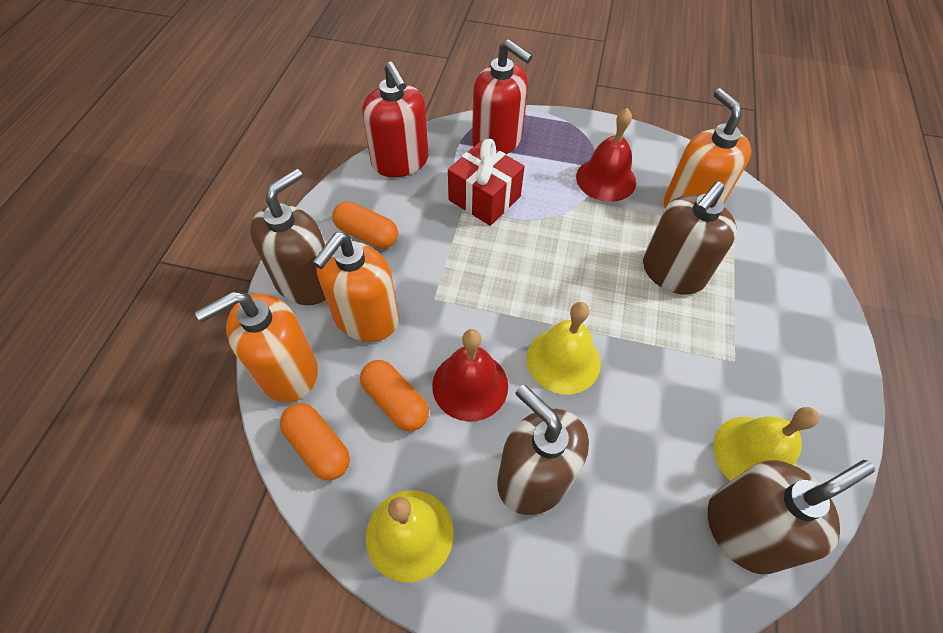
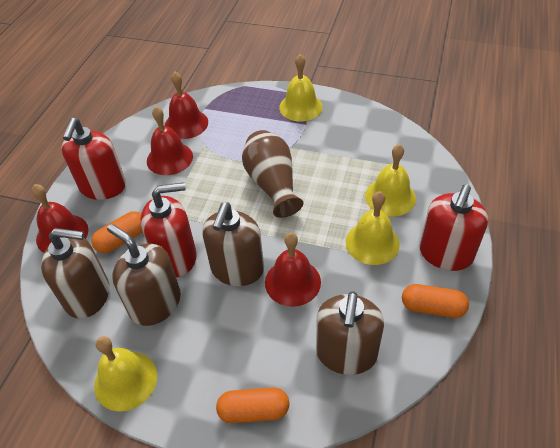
brown vase: none = 0 -> [242,130,303,218] = 1
orange soap dispenser: [195,291,318,402] [312,232,399,342] [664,88,751,207] = 3 -> none = 0
red bell: [432,329,508,422] [576,108,636,202] = 2 -> [32,184,88,253] [147,106,193,175] [165,72,208,139] [265,232,321,307] = 4
red gift: [448,139,525,226] = 1 -> none = 0
red soap dispenser: [362,62,428,177] [472,39,533,154] = 2 -> [61,118,126,200] [141,182,197,277] [419,184,488,271] = 3
yellow bell: [366,490,454,582] [527,302,601,395] [713,407,819,481] = 3 -> [94,336,157,412] [279,54,323,122] [346,191,400,265] [365,144,416,217] = 4

